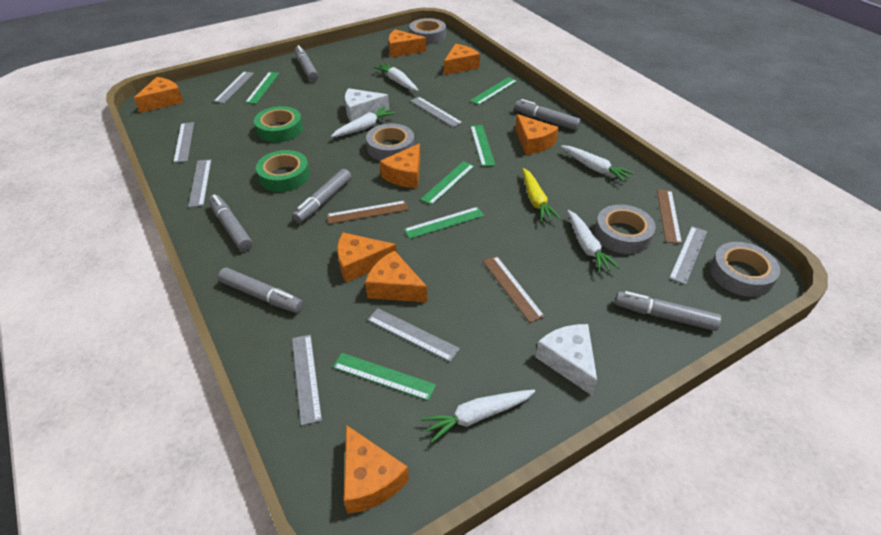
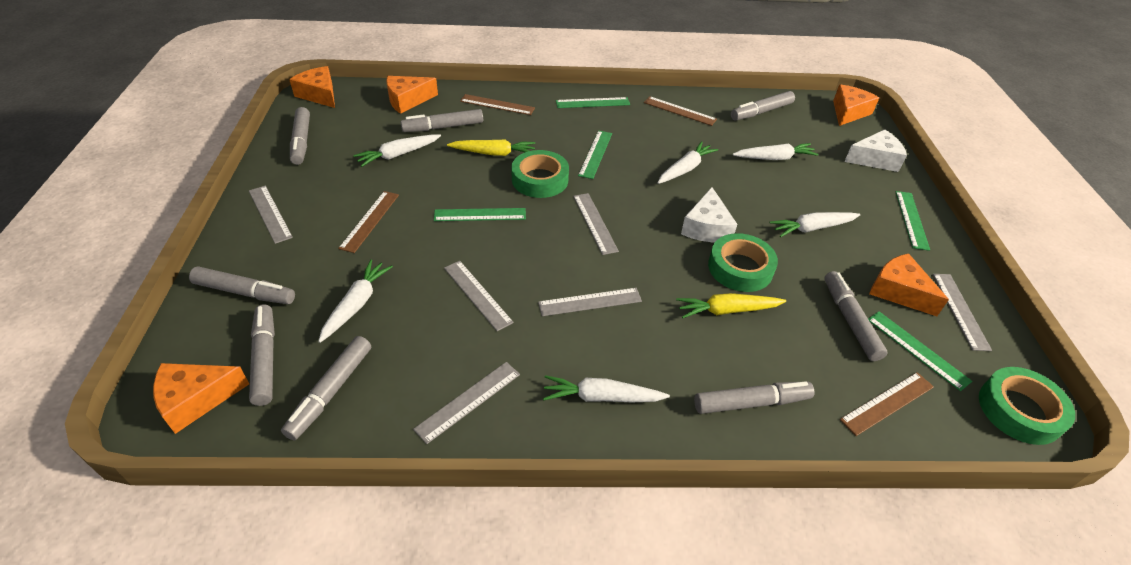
brown ruler: [326,201,409,224] [483,256,545,323] [657,189,682,244] = 3 -> [338,191,399,253] [460,94,535,115] [644,97,717,126] [840,372,934,436] = 4
green ruler: [245,72,280,104] [333,353,436,401] [404,207,484,239] [420,161,475,205] [470,77,517,105] [470,125,495,167] = 6 -> [434,208,526,221] [556,97,630,108] [578,131,612,179] [868,311,972,391] [895,191,930,251] = 5
green tape: [254,106,303,142] [256,150,310,192] = 2 -> [511,150,569,198] [708,233,778,292] [979,367,1075,445] = 3
grey marker: [209,194,253,251] [218,267,303,313] [292,169,351,223] [294,45,318,81] [515,99,581,130] [615,291,721,331] = 6 -> [189,266,295,304] [249,304,275,406] [281,336,371,440] [290,107,310,165] [401,109,483,132] [694,381,815,414] [731,91,795,120] [824,271,888,361] = 8
grey ruler: [173,122,194,163] [188,159,212,208] [213,71,254,103] [292,335,322,426] [367,308,460,362] [410,97,463,127] [669,226,707,285] = 7 -> [249,186,293,244] [413,362,520,444] [444,261,514,331] [538,288,642,316] [573,193,619,255] [933,274,992,351] = 6
grey tape: [366,123,414,161] [409,18,446,44] [594,205,656,254] [710,242,780,297] = 4 -> none = 0
orange cheese: [134,77,183,113] [337,232,397,283] [344,425,409,514] [365,251,428,302] [380,144,420,188] [389,29,426,57] [444,44,480,75] [515,114,559,155] = 8 -> [153,363,249,434] [289,66,335,108] [386,76,438,114] [833,84,879,126] [869,253,949,316] = 5
white carrot: [331,106,395,137] [374,63,419,91] [421,390,535,443] [560,145,634,182] [567,210,620,273] = 5 -> [318,260,393,343] [353,134,441,167] [543,375,670,402] [657,141,718,184] [733,143,819,160] [770,212,860,237] = 6
yellow carrot: [523,168,561,222] = 1 -> [447,140,535,156] [676,293,786,318] = 2

